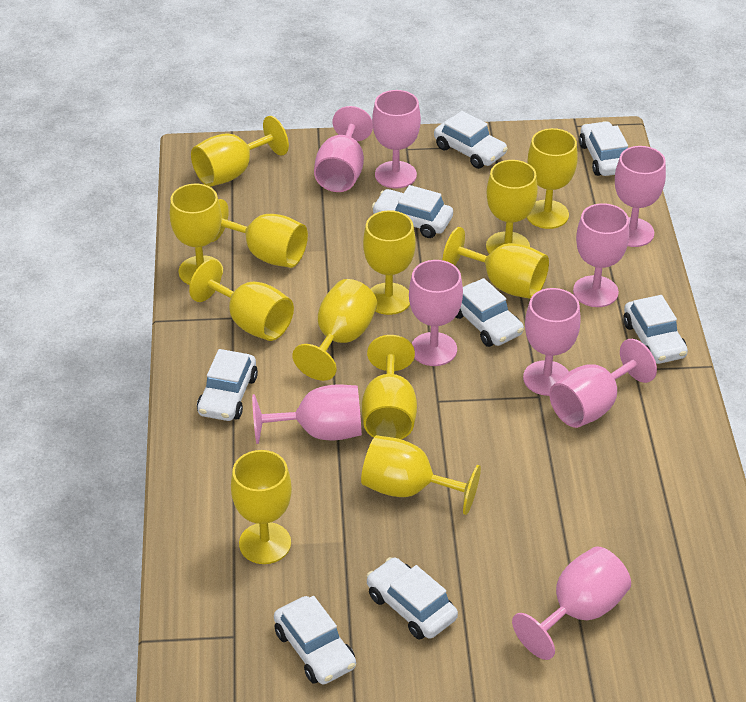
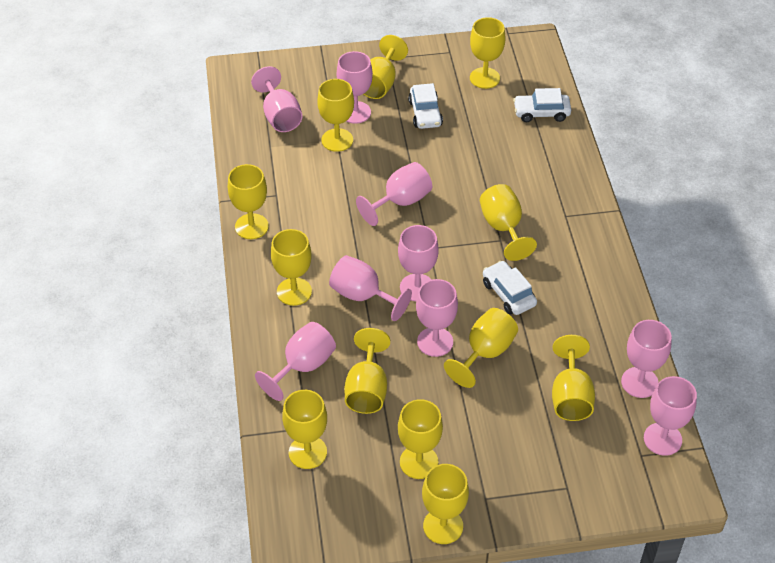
white car: [197,349,258,421] [274,596,356,684] [367,557,458,640] [372,185,453,238] [434,111,508,169] [456,278,524,347] [579,121,628,176] [623,295,688,364] = 8 -> [408,83,443,129] [483,261,537,315] [513,88,571,122] = 3

